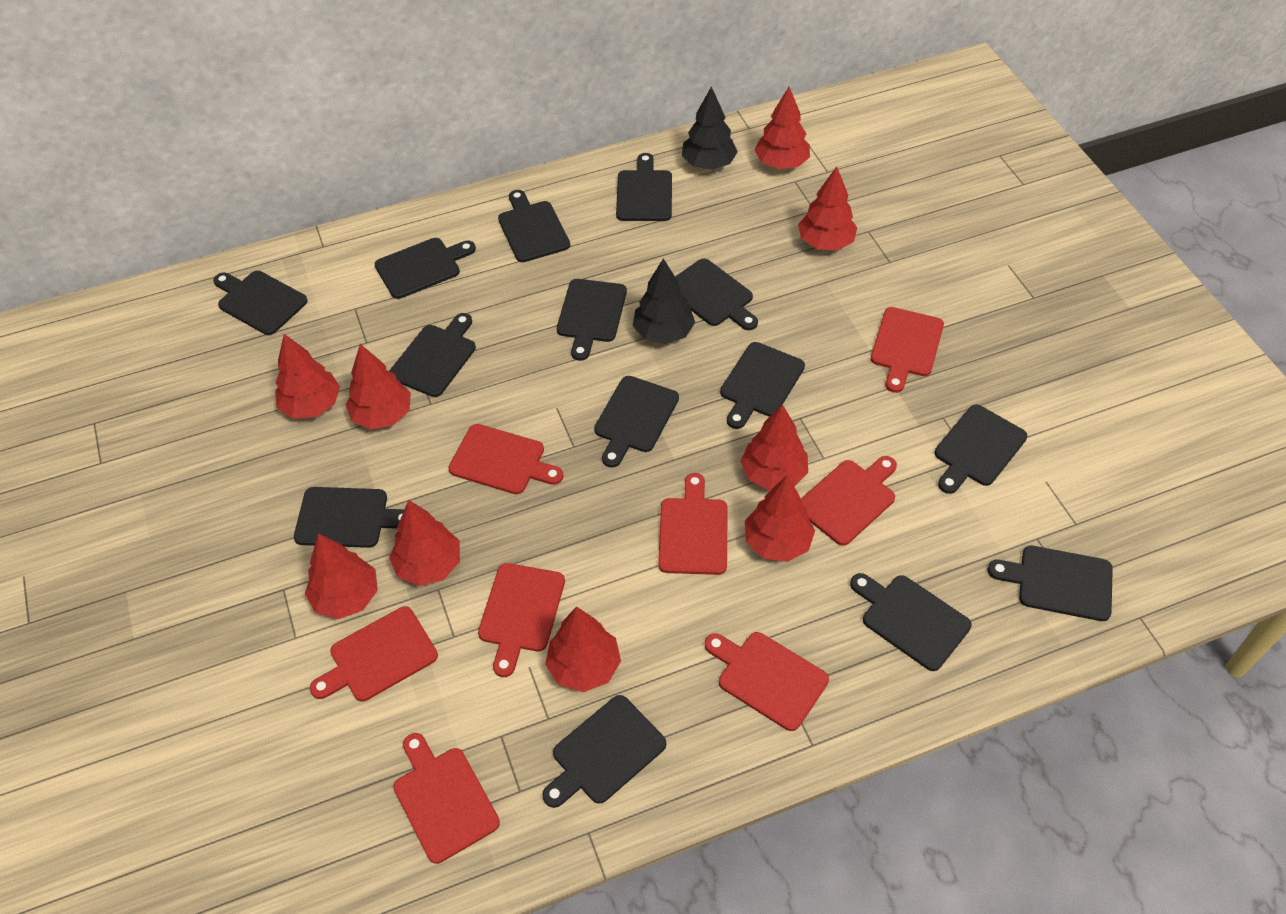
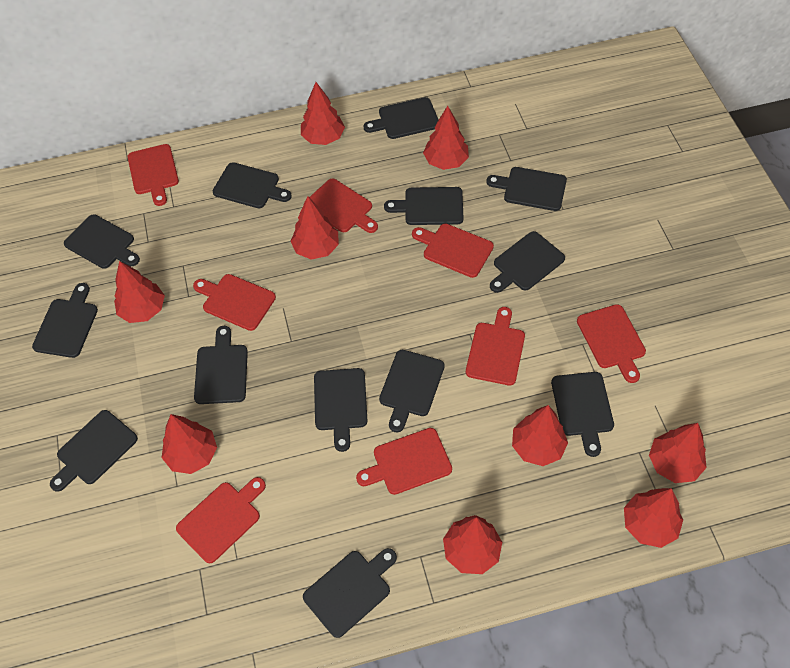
black cutting board: [213,271,308,335] [294,487,404,548] [375,238,476,299] [389,313,476,397] [498,190,570,262] [542,695,666,808] [557,279,627,361] [594,376,679,468] [616,153,672,221] [675,259,758,330] [720,342,805,429] [850,573,972,671] [935,404,1028,494] [988,546,1113,621] = 14 -> [32,283,98,358] [50,410,138,492] [64,214,140,269] [194,326,248,404] [213,162,292,208] [303,548,397,638] [314,368,367,452] [363,97,439,139] [379,350,445,433] [384,187,464,225] [486,167,567,211] [490,231,565,293] [551,372,614,457] = 13
black tree: [633,258,695,344] [682,86,738,170] = 2 -> none = 0

